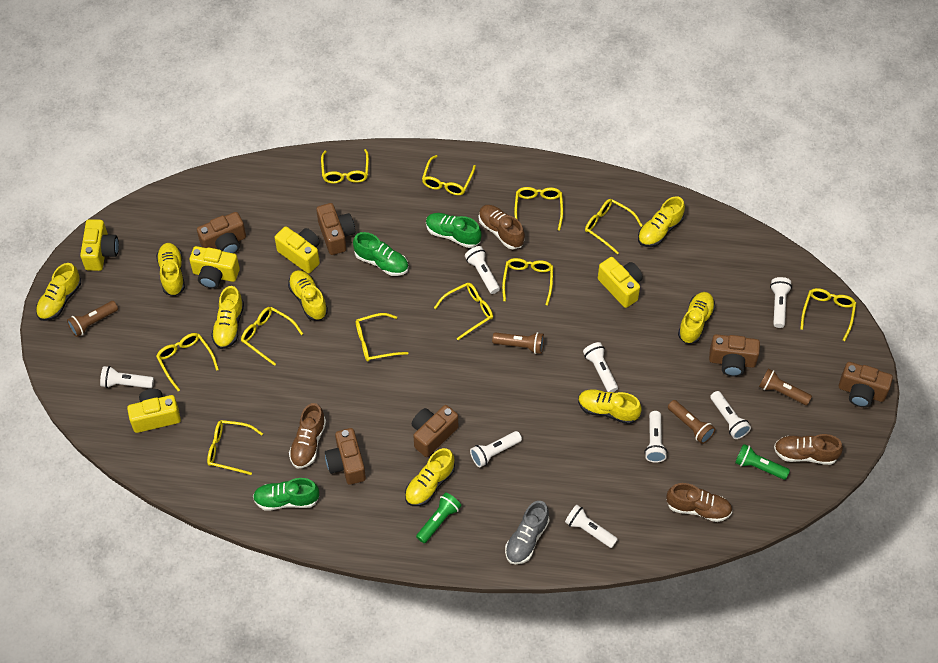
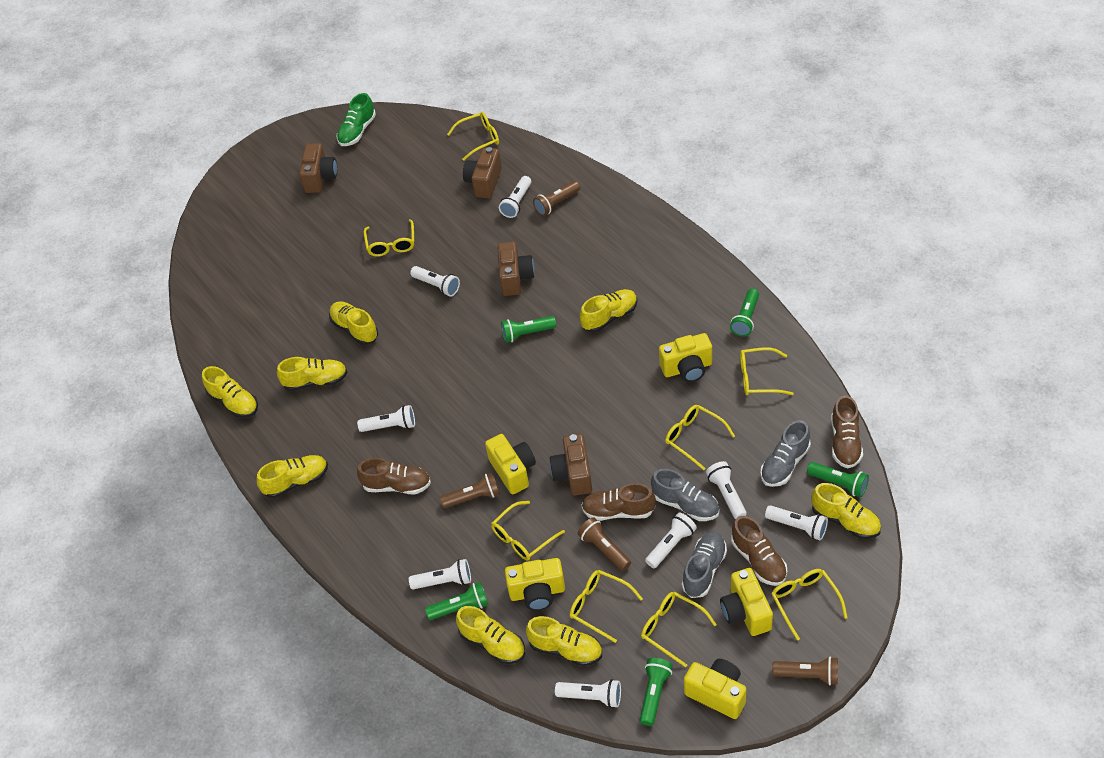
brown camera: [197,212,246,254] [316,203,355,255] [325,428,366,485] [412,405,458,457] [709,334,760,377] [839,362,893,407] = 6 -> [299,143,337,193] [463,147,502,199] [497,242,535,296] [549,434,592,496] = 4
green flashlight: [416,492,462,543] [735,444,790,480] = 2 -> [425,582,488,620] [501,316,556,343] [640,658,673,726] [730,289,759,337] [807,462,869,497] = 5
green shoe: [253,478,319,511] [353,232,409,276] [426,213,482,248] = 3 -> [337,93,376,146] = 1
grey shoe: [505,501,550,564] = 1 -> [651,469,719,521] [682,532,727,598] [760,420,811,487] = 3
yellow glasses: [156,333,219,391] [207,420,263,475] [241,307,303,366] [321,149,369,183] [356,313,408,362] [422,155,476,195] [434,283,493,340] [502,258,553,305] [514,187,563,231] [585,199,643,255] [800,288,856,341] = 11 -> [364,219,414,257] [447,112,499,161] [491,501,565,561] [570,570,643,643] [641,592,717,668] [665,405,735,470] [740,347,793,395] [771,569,848,640] = 8

